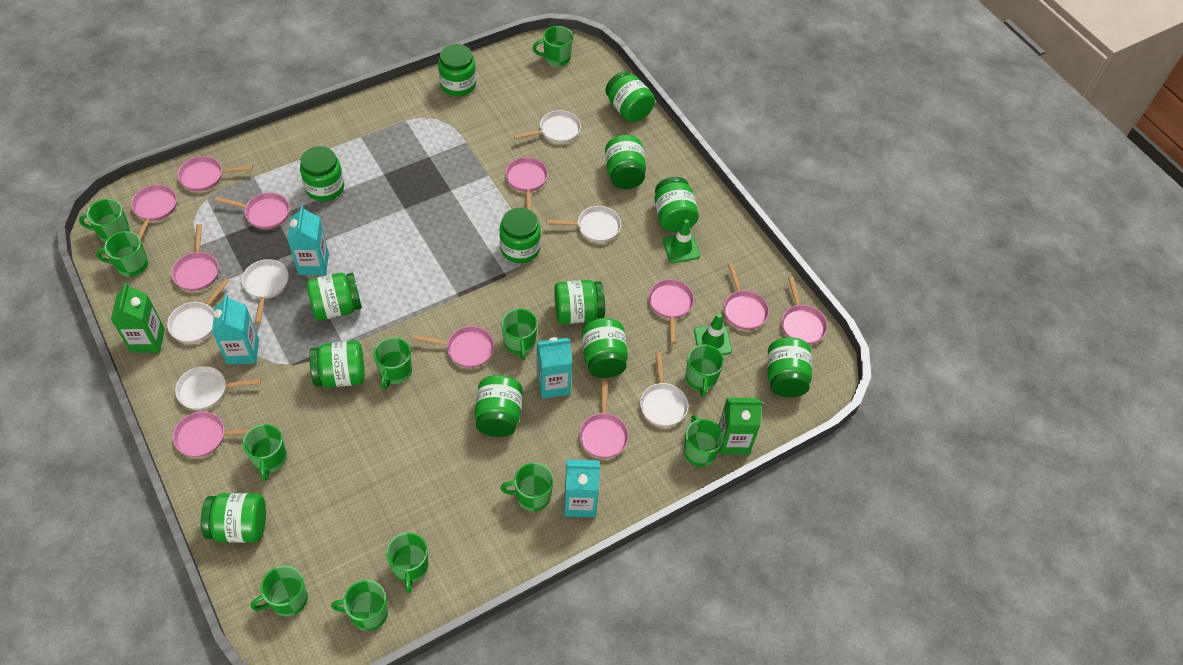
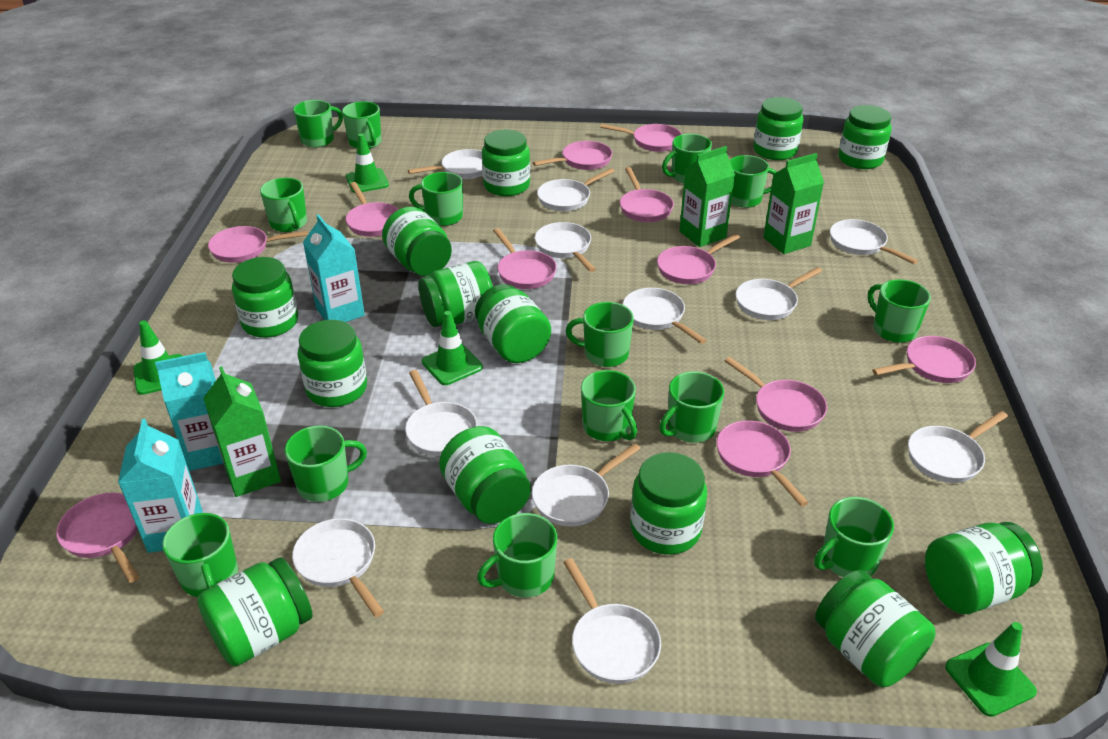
green carton: [111,283,165,353] [719,398,763,455] = 2 -> [203,366,281,497] [679,146,735,247] [763,153,824,254] = 3
green mug: [79,199,130,242] [96,231,148,277] [243,424,287,481] [251,565,308,617] [331,580,388,631] [374,337,412,389] [386,532,429,593] [500,463,554,511] [501,309,538,360] [533,26,573,66] [684,414,724,467] [686,345,724,397] = 12 -> [162,513,238,597] [260,178,307,232] [285,425,367,502] [293,100,343,148] [342,101,382,149] [409,172,463,226] [477,513,557,598] [566,302,634,367] [581,370,637,441] [659,371,724,443] [662,134,712,184] [730,155,777,208] [814,497,894,577] [868,279,931,343] = 14
green traffic cone: [663,219,700,263] [694,314,732,355] = 2 -> [133,320,183,395] [346,133,389,193] [422,311,483,385] [945,622,1037,717] = 4
turquoise carton: [212,295,259,364] [287,205,329,275] [537,337,572,399] [564,459,600,517] = 4 -> [118,419,203,553] [155,352,223,471] [303,214,365,322] = 3
white pan: [167,278,230,343] [175,366,261,410] [242,259,289,324] [513,110,581,143] [547,206,621,242] [640,352,688,427] = 6 -> [292,518,384,617] [405,370,477,456] [408,149,483,179] [532,443,640,526] [535,222,596,272] [537,168,614,211] [563,558,661,684] [623,288,707,344] [736,267,822,320] [830,219,918,264] [908,411,1008,483] = 11

